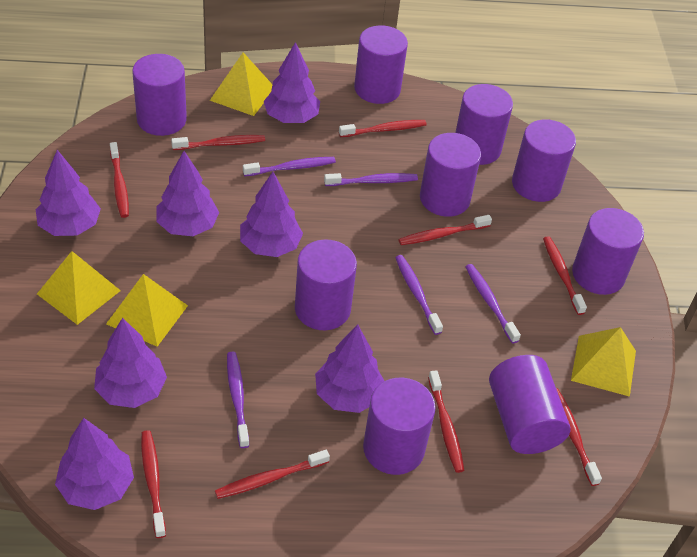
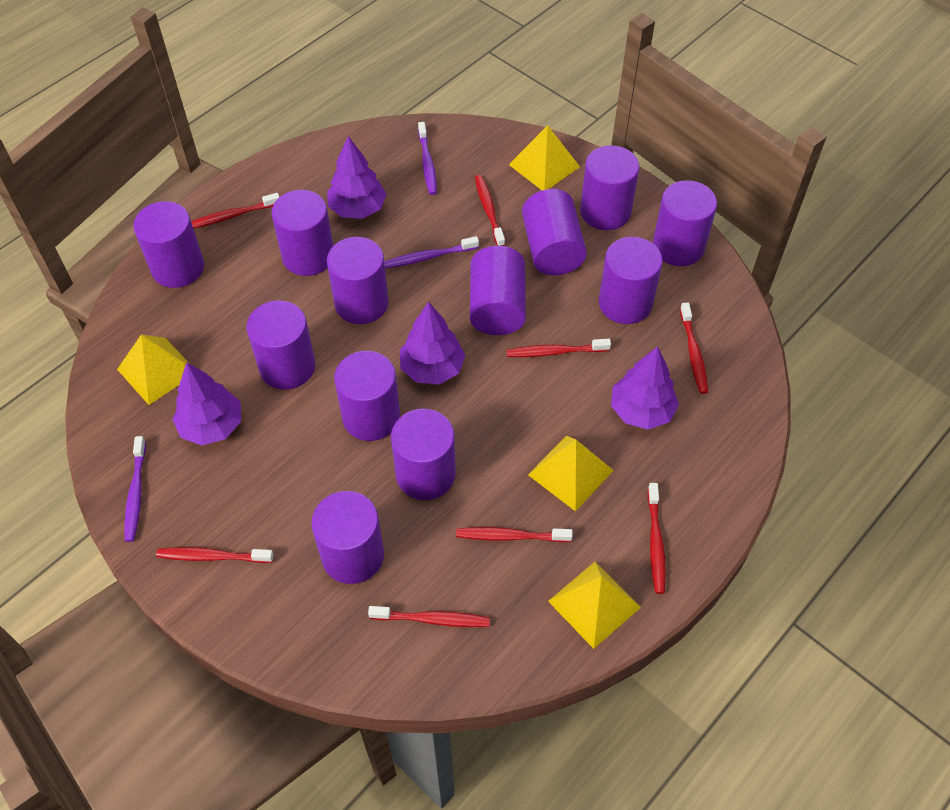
purple cylinder: [132,54,187,136] [295,240,357,330] [354,25,408,104] [363,377,435,475] [420,133,481,217] [455,84,513,165] [489,355,571,454] [512,119,576,202] [572,208,644,295] = 9 -> [133,201,204,288] [247,300,316,390] [271,190,333,276] [311,491,384,584] [327,237,389,324] [334,351,400,441] [391,409,456,500] [470,246,526,335] [522,189,587,275] [580,145,639,230] [598,237,663,324] [653,180,717,266] = 12
purple toothbrush: [227,352,249,448] [243,157,336,176] [324,173,418,186] [395,255,443,335] [465,264,521,344] = 5 -> [124,436,146,542] [384,236,479,268] [418,122,437,195] = 3
purple tree: [36,150,101,236] [55,418,134,510] [94,318,167,408] [156,151,219,236] [240,172,303,257] [264,42,320,123] [315,324,384,413] = 7 -> [172,362,241,445] [327,136,387,219] [400,302,465,385] [611,346,679,430] = 4
red toothbrush: [110,142,129,218] [141,430,166,538] [171,135,265,150] [215,450,330,499] [339,120,427,137] [398,215,492,245] [428,370,465,473] [543,236,587,315] [556,388,602,486] = 9 -> [156,547,274,563] [191,193,279,229] [368,606,490,627] [456,527,573,542] [475,175,505,246] [506,339,611,357] [648,483,666,594] [680,303,708,394] = 8

